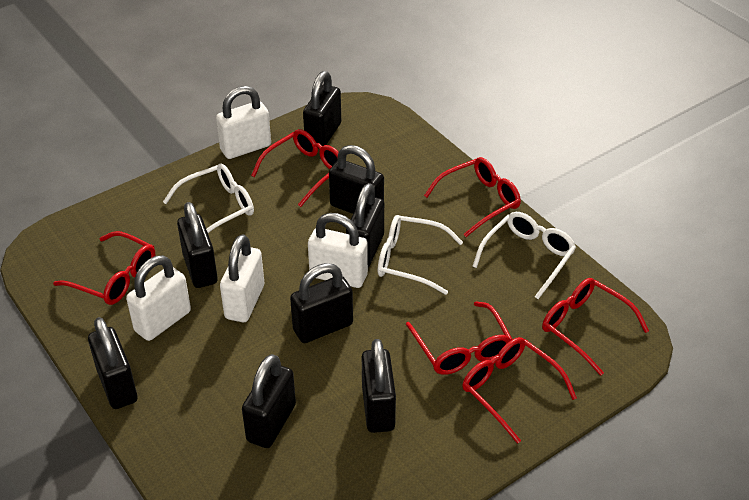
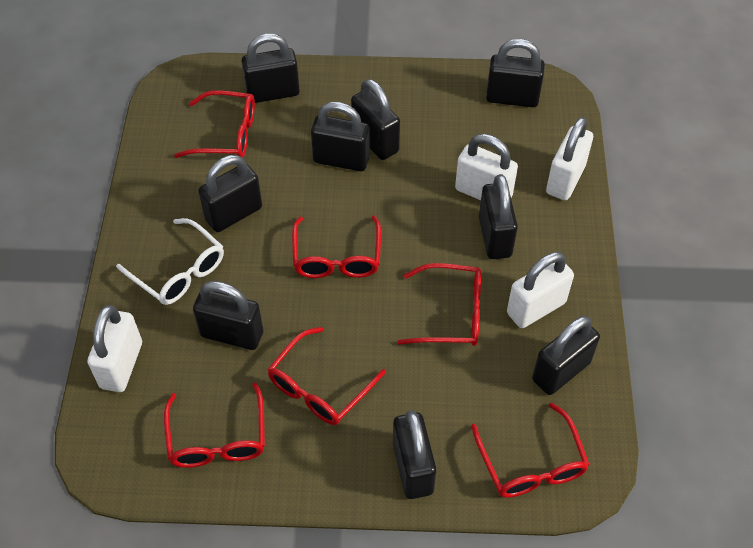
black padlock: [88,317,138,409] [177,202,218,288] [242,354,296,448] [290,263,353,343] [303,71,341,146] [329,145,384,214] [346,183,384,267] [362,339,396,433] = 8 -> [193,281,263,350] [198,155,262,232] [241,33,300,103] [311,102,370,171] [351,79,400,160] [393,410,437,499] [479,174,518,259] [486,39,545,107] [532,316,600,395] = 9
white glasses: [163,163,254,233] [378,215,463,295] [472,212,576,299] = 3 -> [116,218,224,305] = 1

